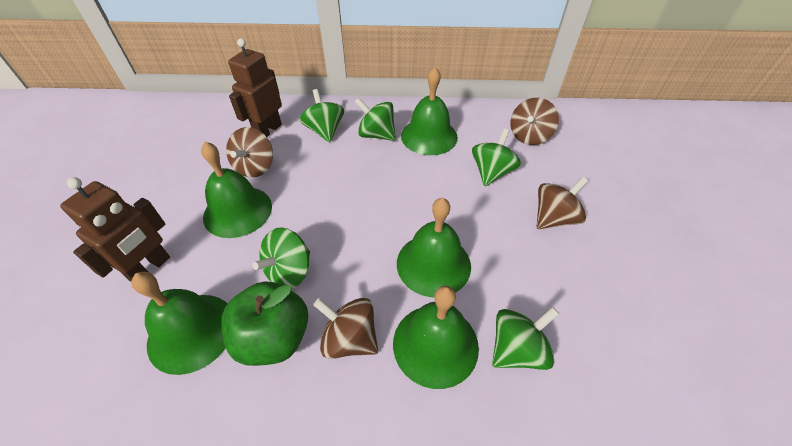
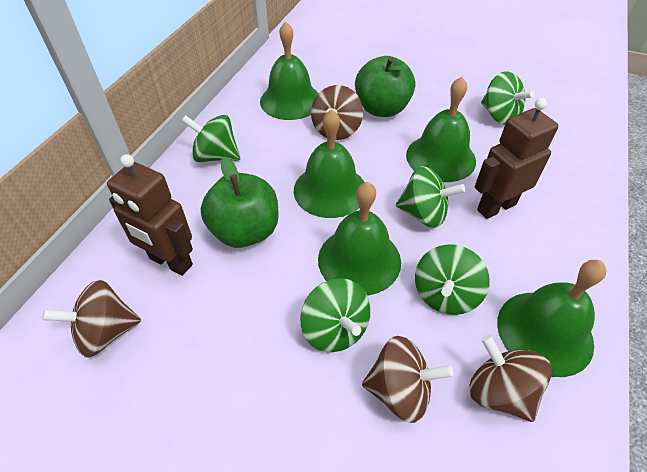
green apple: [221,282,308,366] = 1 -> [200,157,279,248] [355,56,415,117] = 2

